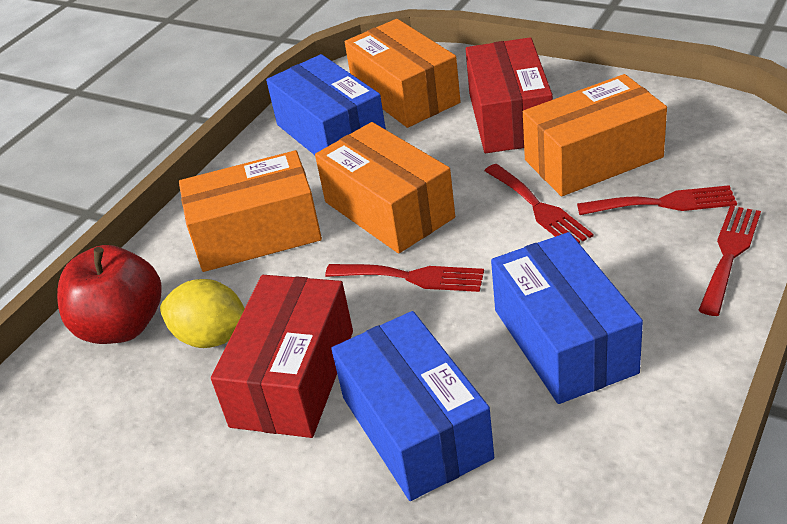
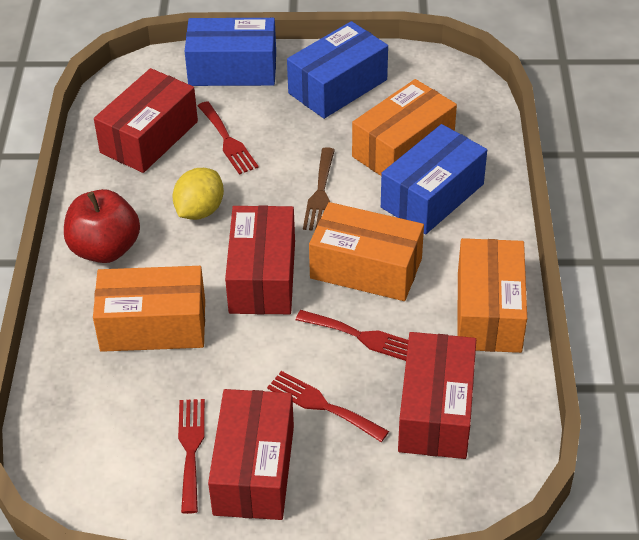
brown fork: none = 0 -> [303,147,335,231] = 1
red box: [211,275,353,438] [466,37,553,153] = 2 -> [94,68,198,173] [208,389,294,520] [225,205,295,314] [398,332,476,459] = 4

